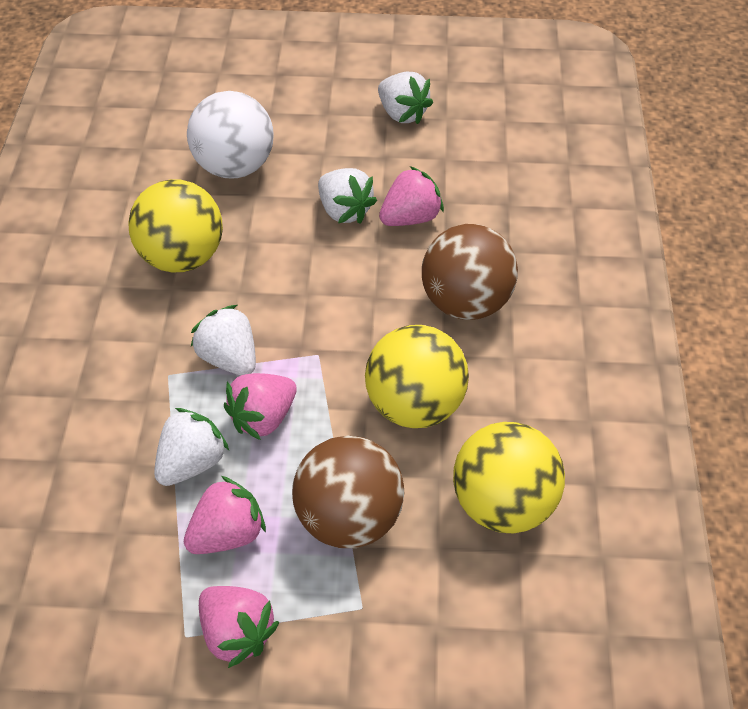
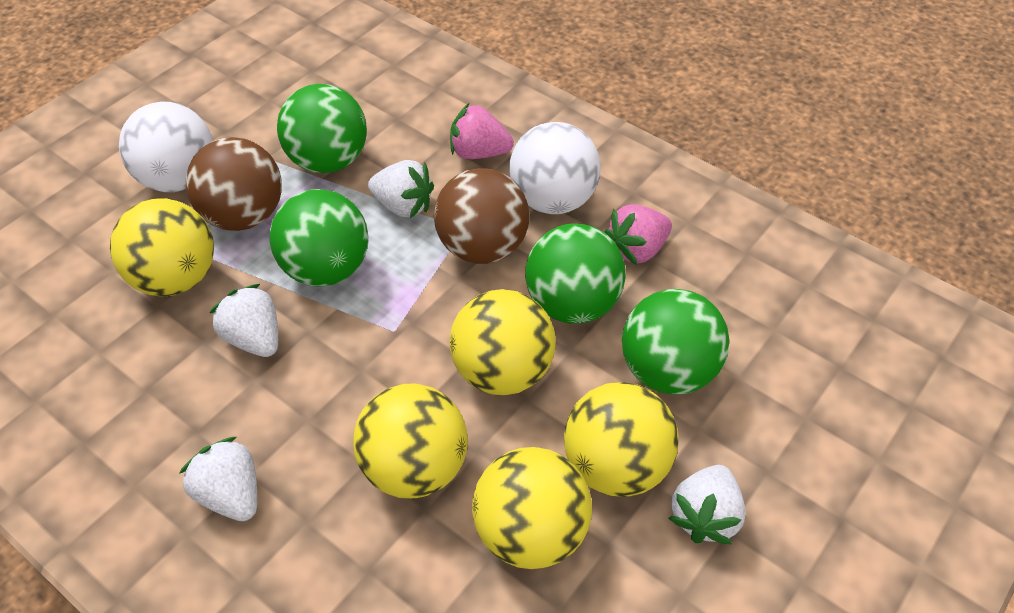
green ball: none = 0 -> [270,189,369,287] [277,84,367,173] [525,223,625,324] [622,289,729,395] = 4
pink strawberry: [184,476,266,554] [199,586,279,668] [224,373,297,440] [379,166,444,226] = 4 -> [450,103,514,159] [605,204,672,265] = 2
white ball: [187,91,274,179] = 1 -> [119,102,213,192] [509,122,600,214] = 2
yellow ball: [128,179,223,272] [365,325,469,428] [453,422,565,533] = 3 -> [110,198,214,296] [353,384,468,498] [450,289,556,395] [472,447,592,569] [564,382,679,497] = 5

